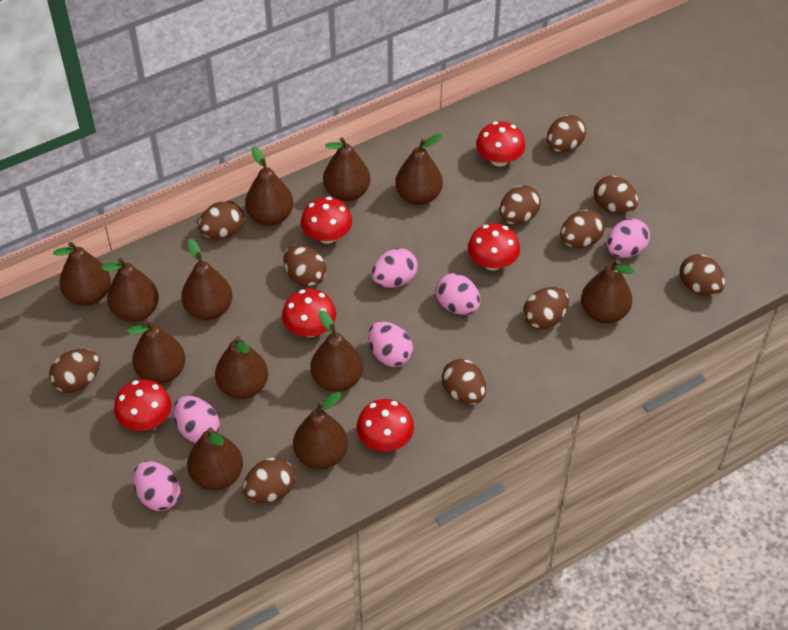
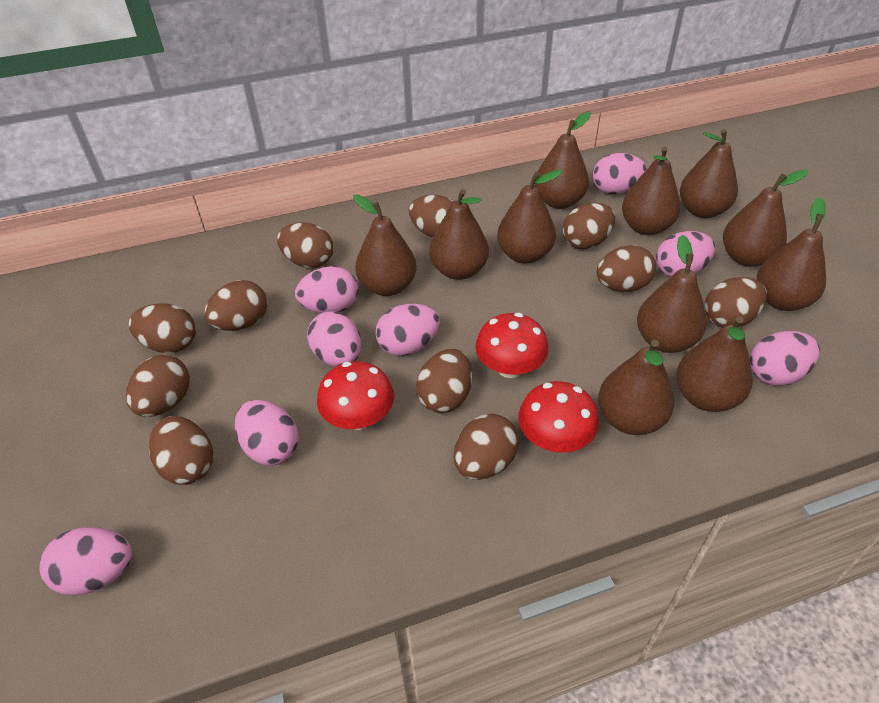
brown pear: [53,242,111,306] [101,258,159,322] [127,320,185,384] [181,239,233,320] [187,427,243,490] [215,336,268,399] [245,147,293,226] [293,392,348,469] [310,310,363,392] [323,137,370,202] [395,134,443,205] [581,260,635,323] = 12 -> [353,194,417,296] [429,189,489,280] [497,170,563,264] [535,112,591,209] [598,340,674,435] [622,147,680,235] [637,235,707,353] [676,316,753,412] [680,129,738,218] [723,170,808,267] [757,197,826,311] = 11
pink egg: [133,461,181,511] [173,396,220,443] [368,322,413,367] [372,248,418,288] [436,273,481,315] [607,219,650,258] = 6 -> [39,527,132,595] [235,400,299,466] [295,266,358,313] [307,311,361,367] [375,304,440,356] [593,153,647,194] [656,231,715,277] [750,331,820,386] = 8
red mushroom: [114,379,172,431] [282,289,336,337] [301,197,352,244] [356,399,414,451] [468,223,520,270] [476,121,525,167] = 6 -> [317,361,394,430] [475,313,548,378] [518,381,599,453] = 3

